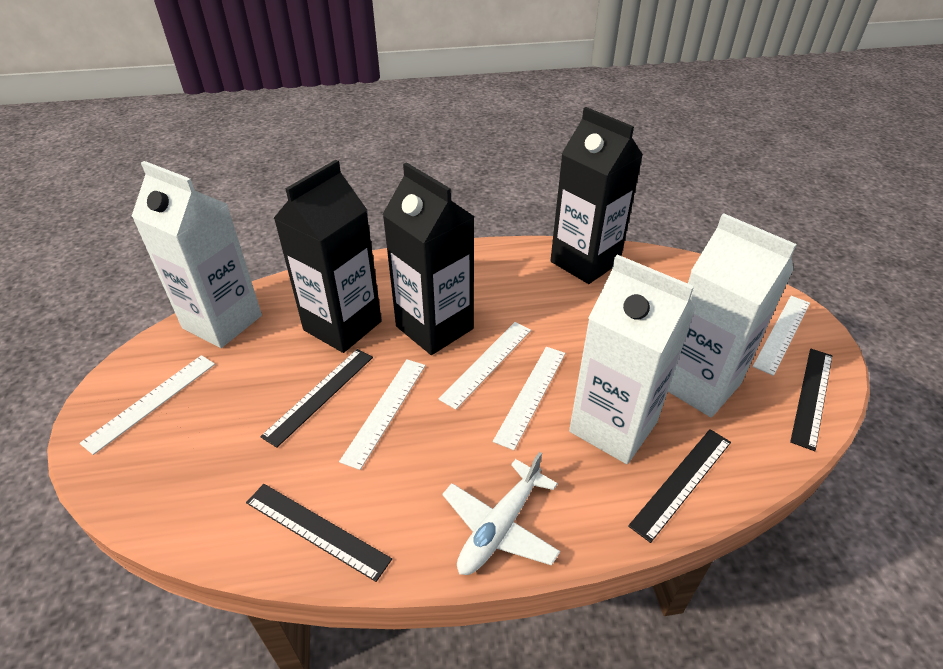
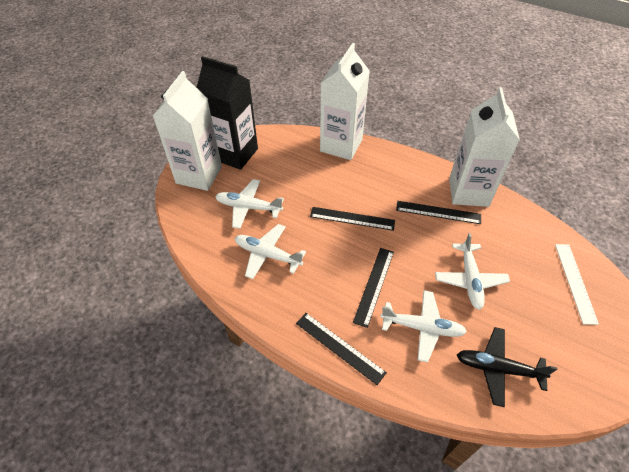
black carton: [274,160,382,353] [382,162,475,355] [550,107,643,284] = 3 -> [196,56,258,170] = 1
black plane: none = 0 -> [457,327,557,407] = 1
white plane: [442,452,560,575] = 1 -> [215,179,284,229] [235,224,306,279] [381,290,467,362] [435,233,510,310] = 4
white ruler: [80,355,215,455] [339,359,425,470] [438,322,531,410] [493,347,565,450] [753,296,810,376] = 5 -> [555,244,599,325] = 1

